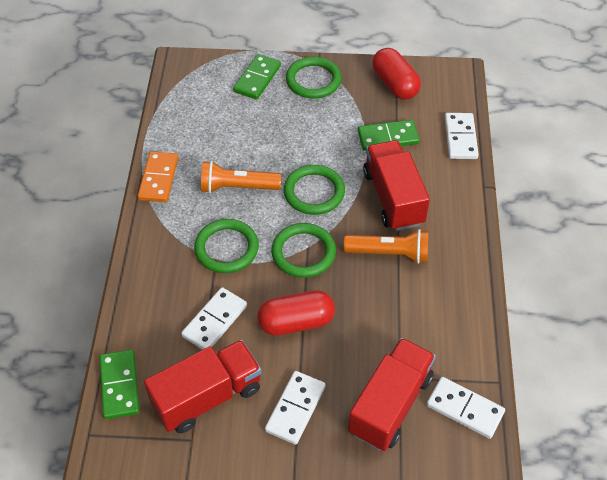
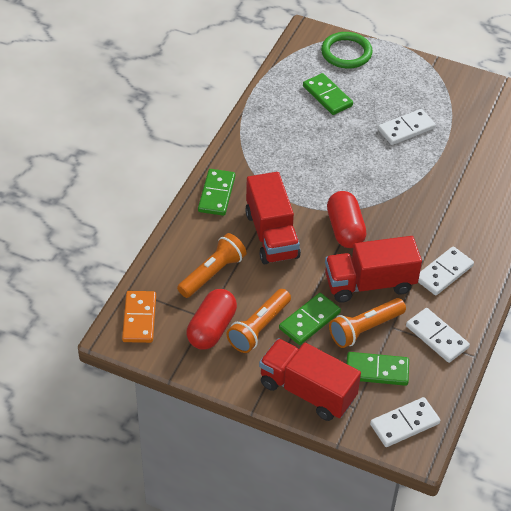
green domino: [99,350,139,419] [233,54,281,100] [358,120,419,151] = 3 -> [198,169,235,216] [279,293,341,345] [303,73,353,115] [347,352,409,386] = 4
green ring: [194,219,259,273] [271,223,336,278] [284,165,345,215] [286,57,342,99] = 4 -> [321,32,373,69] = 1
orange flashlight: [201,161,281,193] [344,229,428,264] = 2 -> [177,233,247,298] [226,289,291,353] [329,298,406,348] = 3

